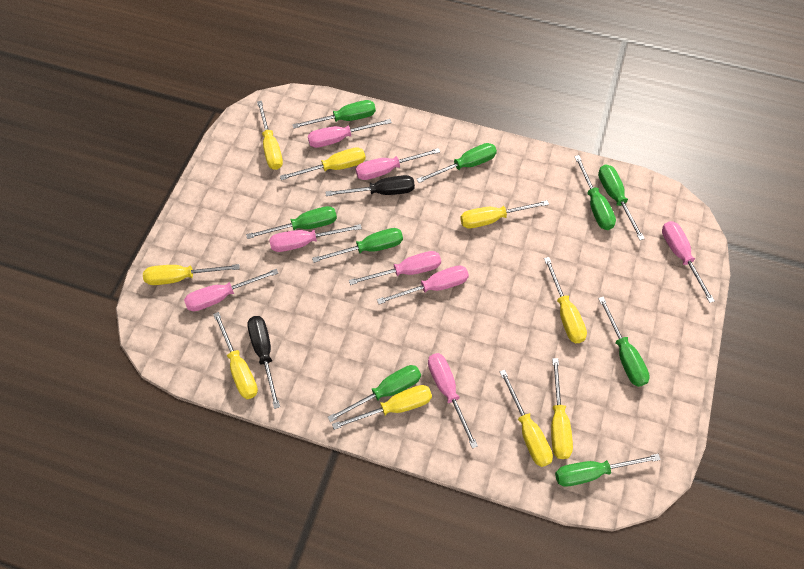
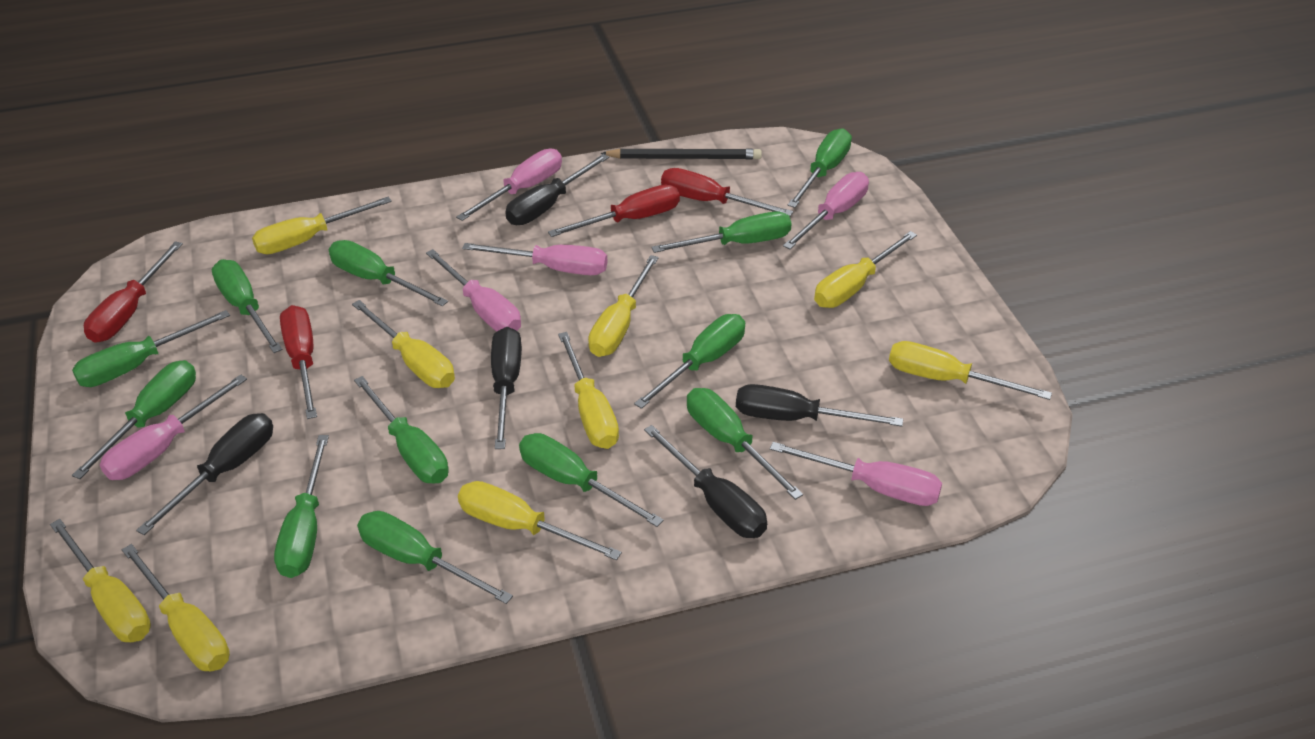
black pencil: none = 0 -> [600,149,762,160] = 1
black screwdriver: [247,316,280,409] [326,175,415,196] = 2 -> [136,413,273,535] [491,327,522,449] [505,154,609,225] [644,425,767,538] [736,384,903,426] = 5
green screwdriver: [246,206,337,239] [292,100,376,128] [312,228,403,263] [328,365,421,422] [417,143,497,183] [555,454,661,487] [574,155,616,230] [598,165,645,240] [598,296,650,387] = 9 -> [72,310,230,387] [72,360,196,479] [212,259,283,353] [274,435,329,578] [329,240,448,306] [354,376,449,484] [357,511,513,604] [519,433,664,527] [634,314,745,409] [651,211,792,253] [687,388,803,500] [788,128,852,208] = 12
pink screwdriver: [184,269,278,311] [269,224,362,252] [308,119,392,148] [349,251,441,285] [356,148,440,180] [377,265,469,304] [428,353,478,449] [662,221,715,303] = 8 -> [100,374,247,480] [426,249,521,332] [456,149,562,221] [462,243,607,275] [770,442,942,506] [783,172,869,249] = 6
red screwdriver: none = 0 -> [84,241,183,343] [280,305,317,419] [548,185,680,237] [661,168,793,217] = 4

